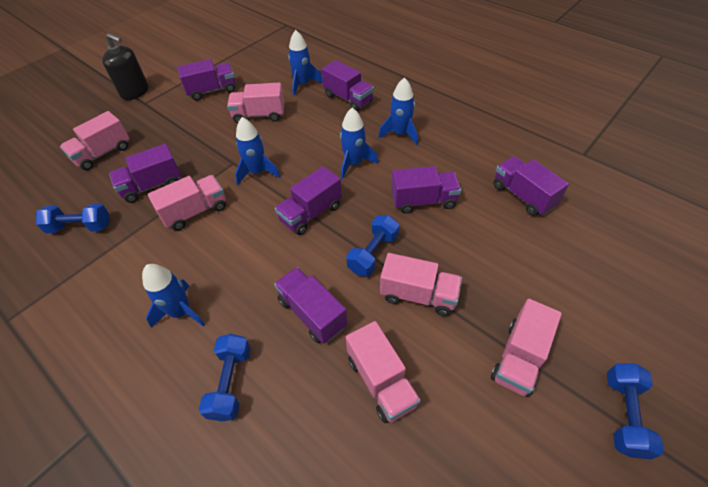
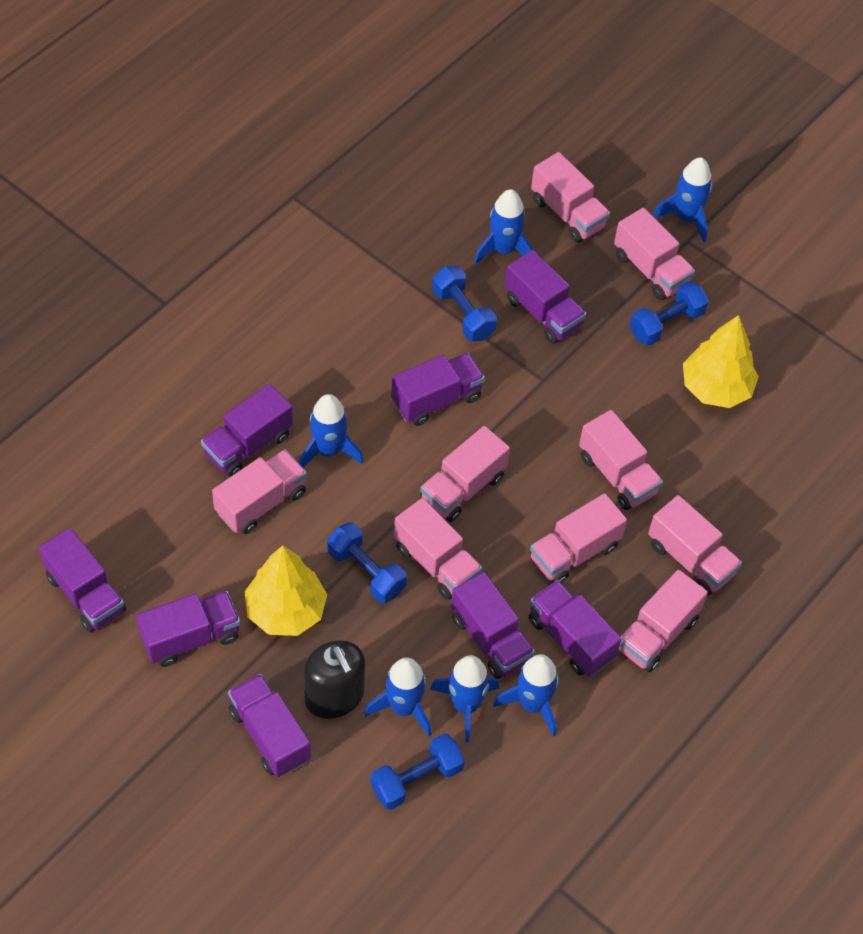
blue rocket: [142,264,205,327] [235,117,280,185] [288,30,323,96] [340,108,378,179] [378,78,418,145] = 5 -> [299,394,363,468] [365,657,432,736] [430,655,499,742] [474,189,533,264] [493,654,559,737] [653,157,712,242] = 6
pink truck: [60,111,130,170] [148,175,226,231] [227,83,284,123] [346,321,421,423] [380,253,462,316] [491,299,562,397] = 6 -> [212,449,307,534] [394,498,482,600] [420,426,510,522] [530,493,627,583] [531,152,610,243] [579,410,663,510] [614,208,695,300] [619,570,708,672] [648,495,742,595] = 9
purple truck: [109,144,181,203] [177,59,236,101] [274,267,348,344] [275,166,342,235] [322,60,374,111] [391,166,461,214] [493,156,569,216] = 7 -> [39,528,126,633] [136,591,240,667] [201,384,293,477] [228,674,311,777] [391,353,485,426] [451,572,535,679] [505,250,587,344] [529,580,622,676] = 8
yellow tree: none = 0 -> [244,545,327,636] [683,315,759,408] = 2

